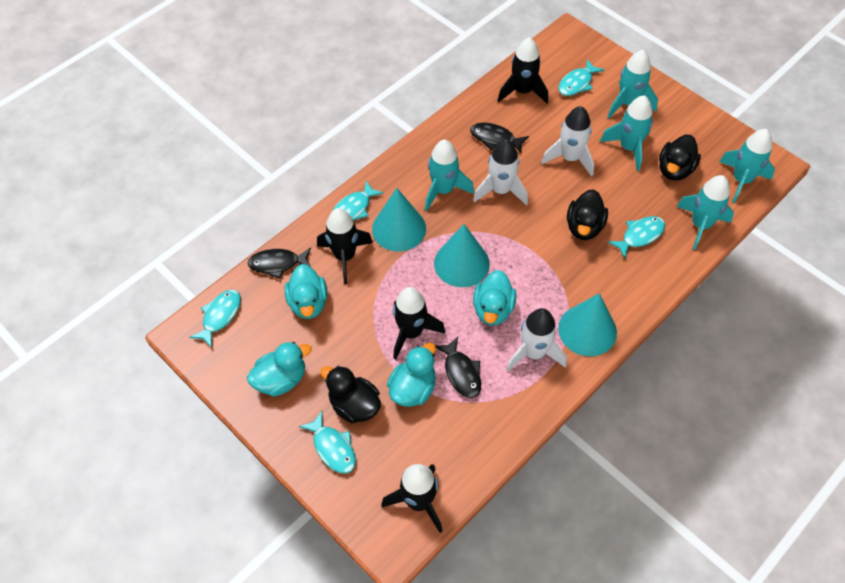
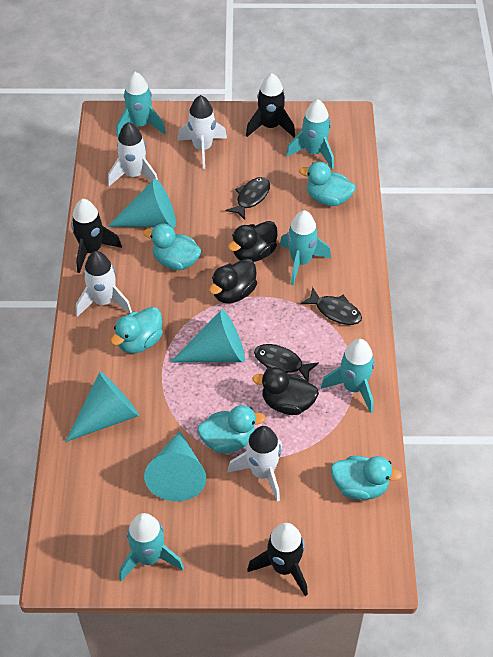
black rocket: [317,208,373,284] [382,464,442,533] [393,287,445,360] [498,37,548,104] = 4 -> [71,199,122,273] [246,73,295,137] [247,523,308,596] = 3
turquoise cone: [372,188,426,252] [434,224,490,287] [558,293,617,356] = 3 -> [65,372,139,442] [107,179,176,228] [144,431,206,501] [171,310,245,362] = 4
turquoise duck: [247,342,312,397] [285,264,327,319] [387,343,436,407] [473,270,516,325] = 4 -> [110,307,163,354] [143,224,201,270] [197,405,266,453] [299,162,356,206] [331,456,402,500] = 5
turquoise fish: [189,290,241,348] [299,411,356,473] [332,181,384,221] [558,59,604,96] [608,216,665,259] = 5 -> none = 0
white rocket: [473,140,528,205] [506,308,567,372] [541,106,594,176] = 3 -> [76,251,132,317] [108,122,158,186] [177,95,227,169] [228,426,282,502] = 4

